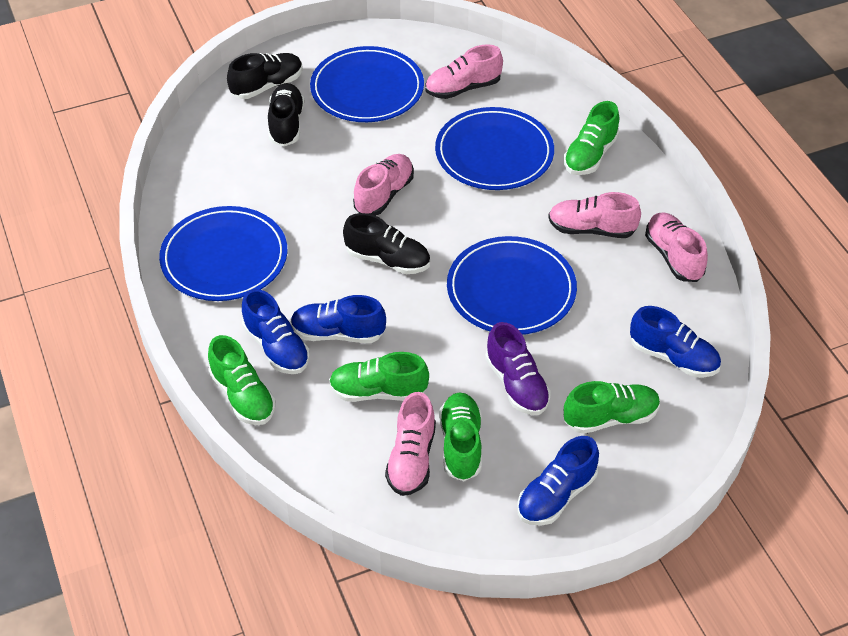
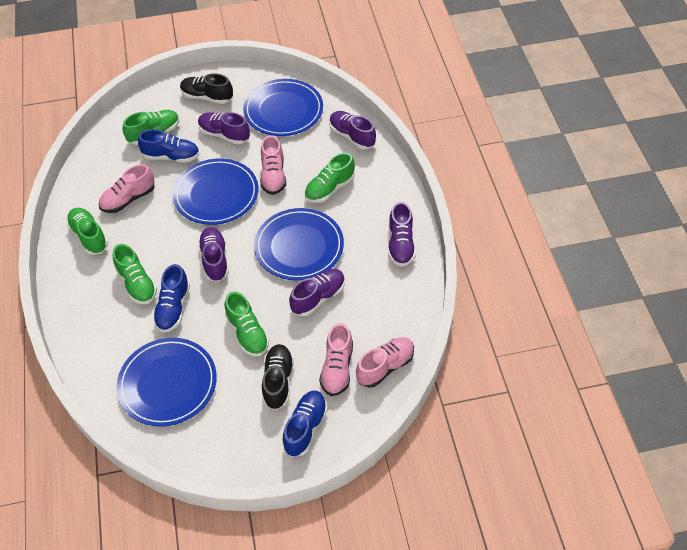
black shoe: [227,53,303,99] [268,83,304,146] [343,213,430,274] = 3 -> [180,73,233,104] [262,344,294,410] = 2
blue shoe: [242,289,310,374] [291,295,386,343] [517,436,599,526] [630,306,721,378] = 4 -> [138,129,199,163] [153,264,190,333] [282,391,327,457] = 3
pink shoe: [353,154,414,216] [385,392,436,496] [425,44,503,99] [548,192,641,238] [645,212,708,282] = 5 -> [99,164,155,213] [260,135,286,195] [319,323,353,396] [356,337,414,388] = 4
purple shoe: [485,322,551,415] = 1 -> [198,112,250,144] [198,227,229,282] [289,269,345,316] [329,111,376,149] [388,202,416,267] = 5

